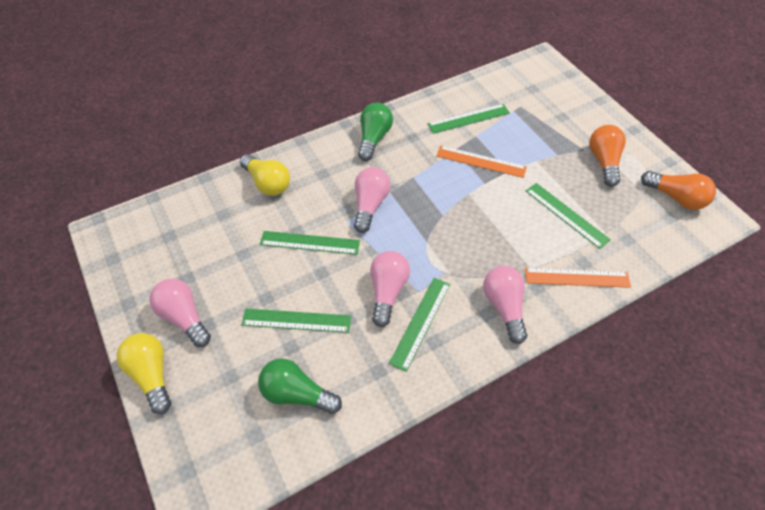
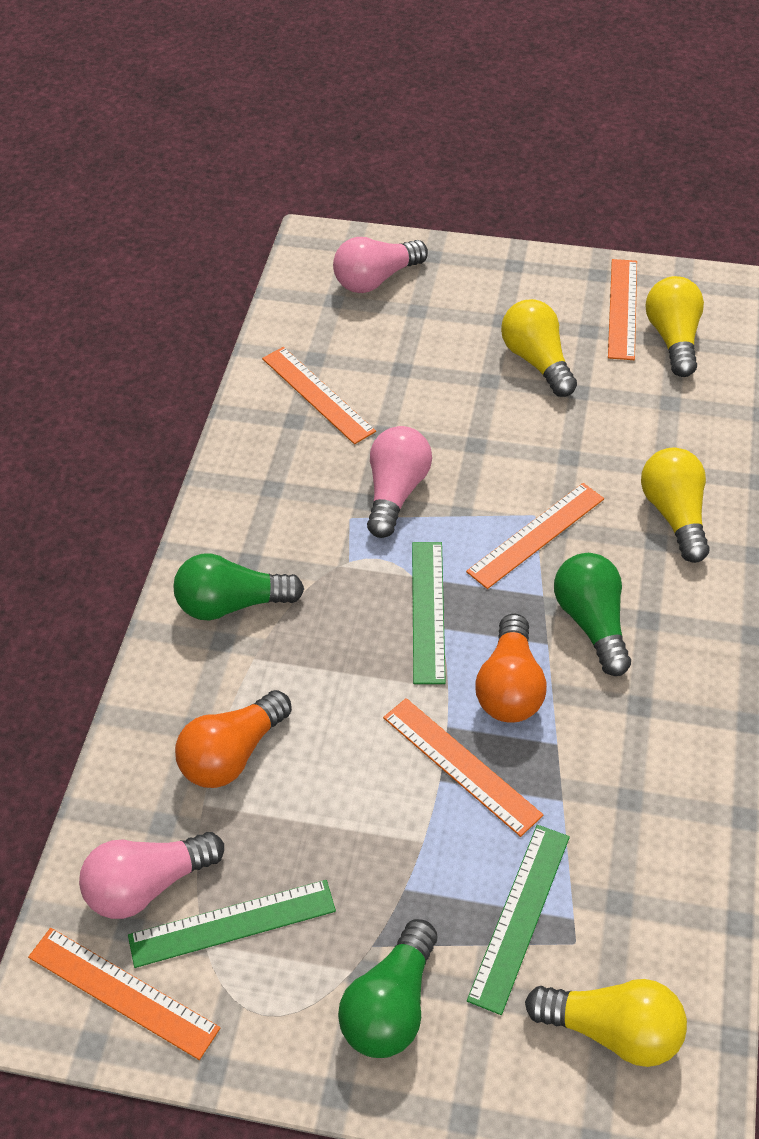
green light bulb: [258,358,342,414] [358,103,393,161] = 2 -> [173,553,304,620] [338,919,437,1058] [554,553,631,676] = 3
green ruler: [242,309,351,333] [260,231,360,255] [389,278,450,372] [428,104,510,134] [526,183,611,249] = 5 -> [128,880,336,968] [412,542,446,684] [467,825,570,1015] = 3
orange ruler: [437,146,527,178] [525,268,631,288] = 2 -> [28,928,221,1060] [262,347,376,444] [383,698,544,837] [466,483,604,589] [608,259,637,360] = 5
pink light bulb: [149,279,211,347] [354,167,391,233] [370,251,410,327] [483,266,527,344] = 4 -> [79,832,224,919] [333,237,428,293] [367,426,432,538] = 3
yellow light bulb: [117,333,171,414] [240,154,290,196] = 2 -> [501,299,577,397] [525,979,687,1067] [641,447,710,563] [646,276,704,377] = 4

